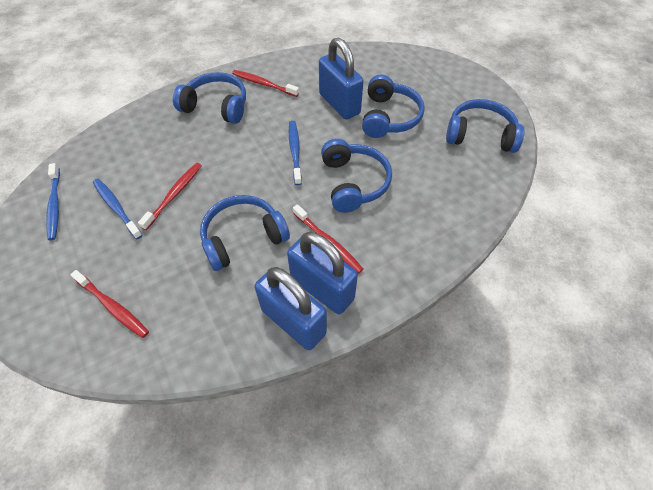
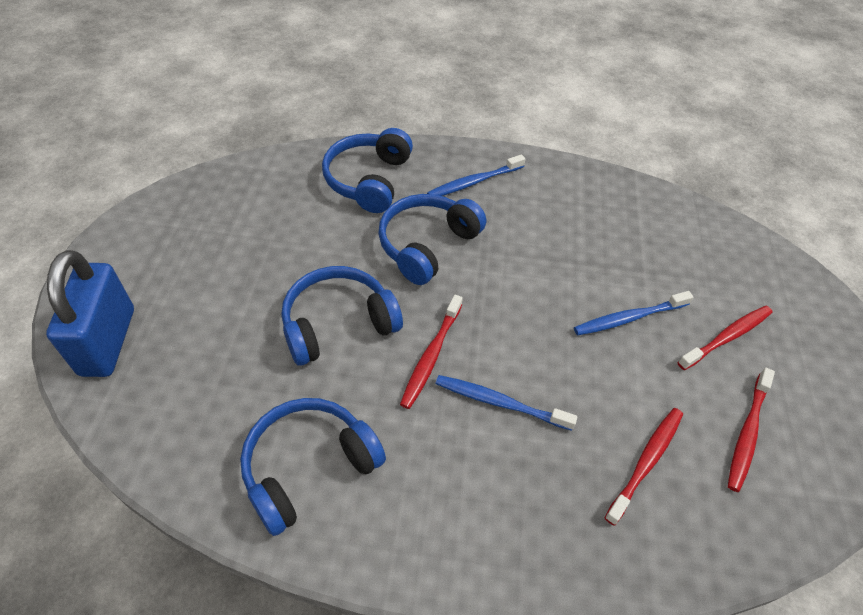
blue headphones: [173,72,246,124] [200,195,290,271] [321,139,392,213] [362,75,425,138] [446,99,524,153] = 5 -> [240,398,386,536] [281,266,403,366] [322,128,413,213] [378,194,486,285] = 4
blue padlock: [255,267,327,350] [287,232,358,314] [319,38,363,120] = 3 -> [46,250,134,377] = 1

